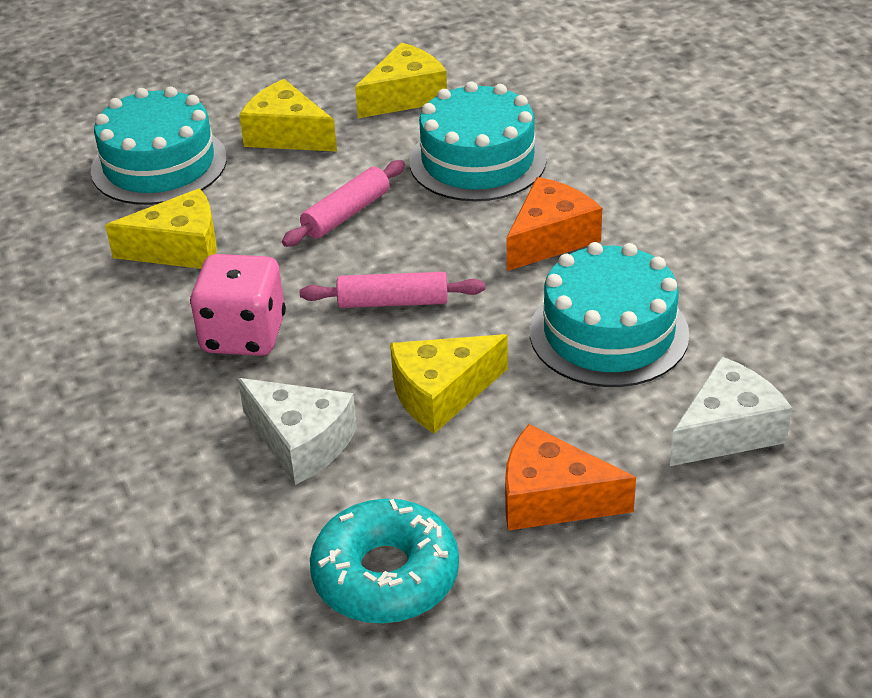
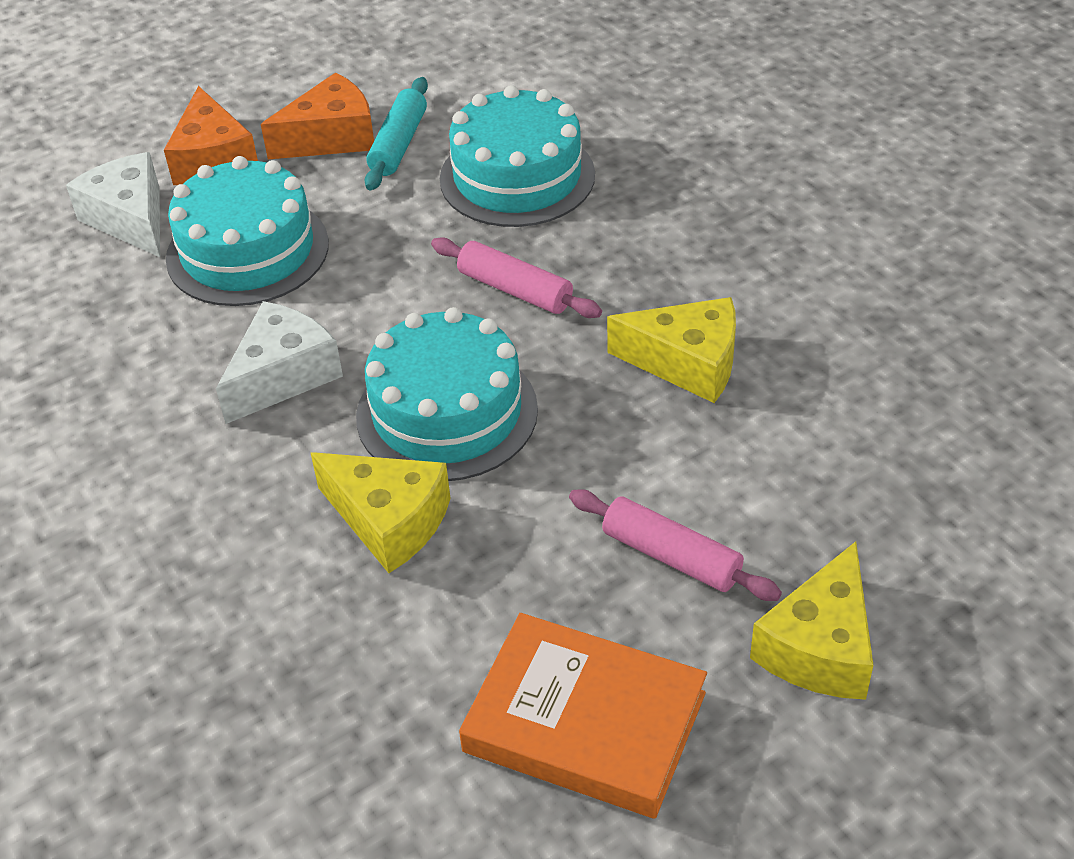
orange book: none = 0 -> [459,613,707,819] = 1
pink dice: [190,254,286,356] = 1 -> none = 0
turquoise donut: [310,499,459,623] = 1 -> none = 0
turquoise rolling pin: none = 0 -> [365,77,428,190] = 1
yellow cheese: [105,188,217,269] [239,79,337,152] [355,42,447,118] [390,334,508,434] = 4 -> [311,452,451,573] [607,297,736,403] [750,542,873,700] = 3

